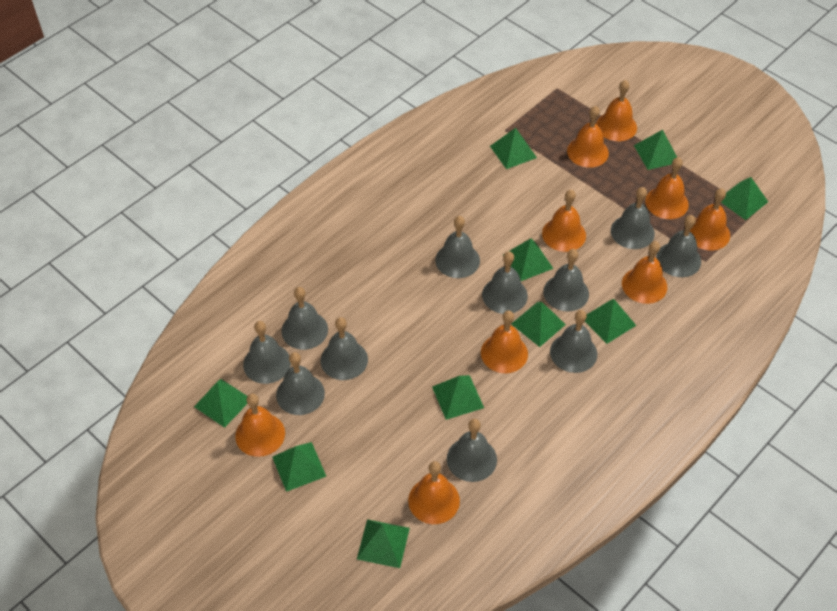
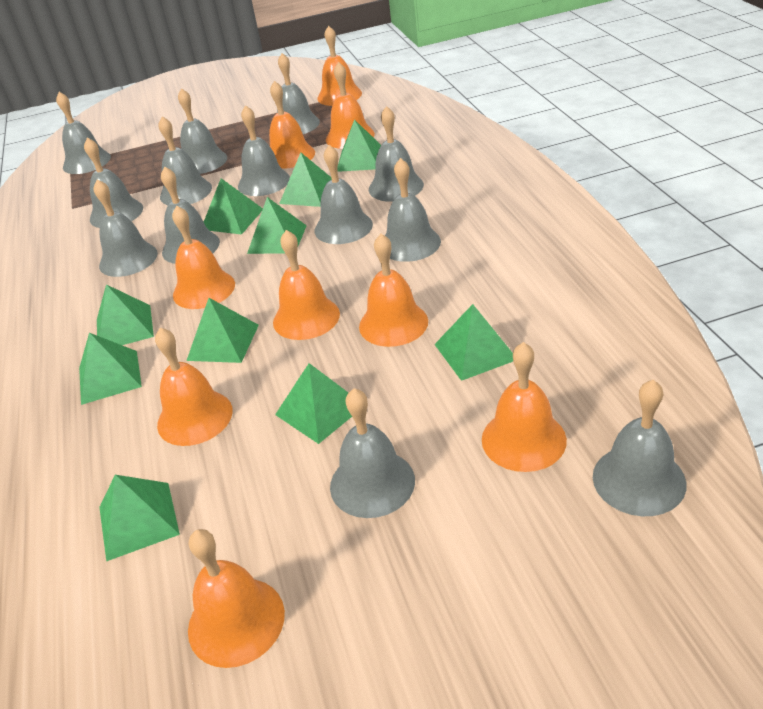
grey bell: [243,321,291,384] [276,352,325,415] [281,287,328,350] [320,317,368,380] [435,216,480,278] [447,419,497,482] [482,251,528,314] [543,249,589,311] [550,310,597,373] [611,187,655,249] [656,215,701,277] = 11 -> [56,92,111,174] [84,138,143,228] [94,179,158,277] [159,116,212,205] [161,167,220,264] [178,88,227,174] [238,105,290,196] [277,53,320,134] [315,145,373,244] [330,388,415,518] [369,106,424,202] [385,158,441,262] [593,380,686,516] = 13

